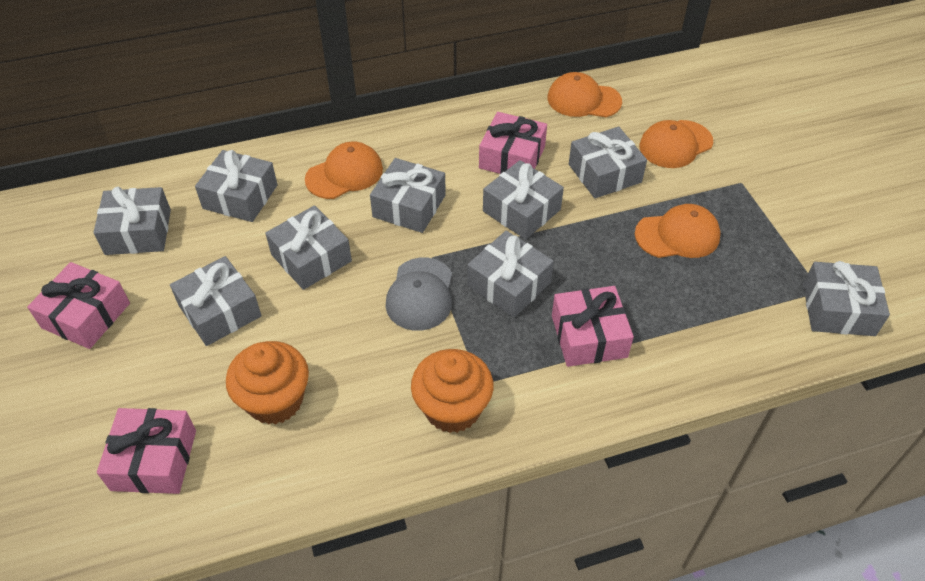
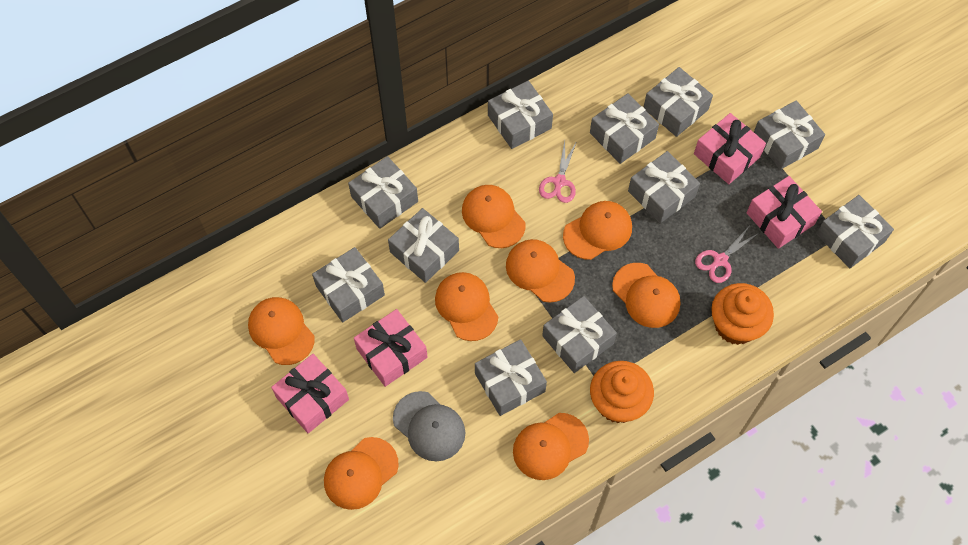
grey gift: [93,187,171,255] [170,256,262,346] [195,150,278,222] [265,205,352,290] [370,158,446,233] [467,231,554,318] [483,160,564,240] [569,127,647,198] [803,261,890,336] = 9 -> [312,247,385,322] [348,156,418,229] [388,208,459,283] [475,339,547,416] [488,81,553,149] [542,296,617,373] [590,93,659,164] [628,151,700,223] [644,67,713,137] [754,100,825,170] [816,195,894,268] = 11
orange cap: [305,141,383,199] [548,72,622,117] [635,204,721,258] [639,120,713,168] = 4 -> [248,297,315,365] [324,437,399,510] [435,272,498,341] [462,185,525,248] [506,239,575,302] [513,413,589,480] [563,201,632,260] [612,263,680,328] = 8
pink scissors: none = 0 -> [539,141,577,203] [695,227,759,283] = 2

